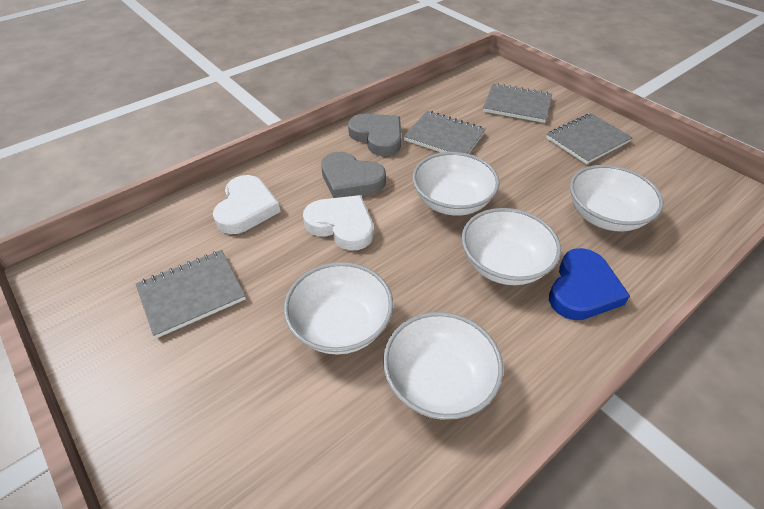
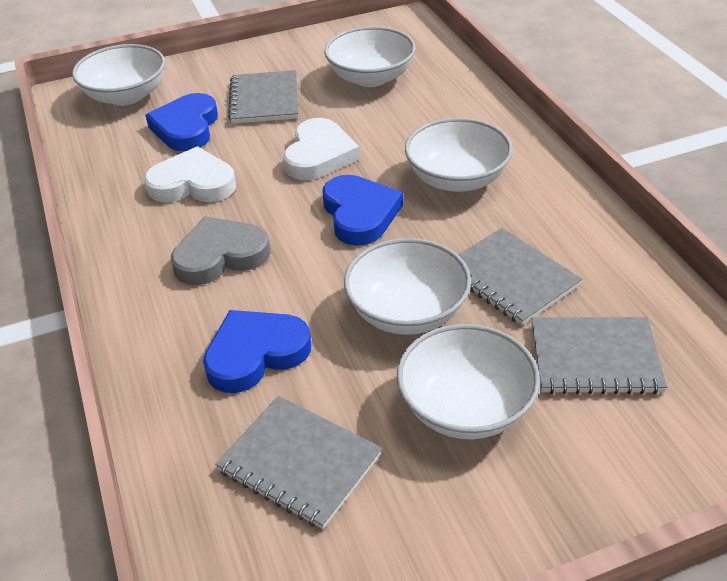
blue heart: [549,248,630,320] = 1 -> [145,93,218,151] [203,310,311,393] [322,175,403,246] = 3
grey heart: [321,152,386,198] [348,114,401,156] = 2 -> [171,216,271,285] = 1

